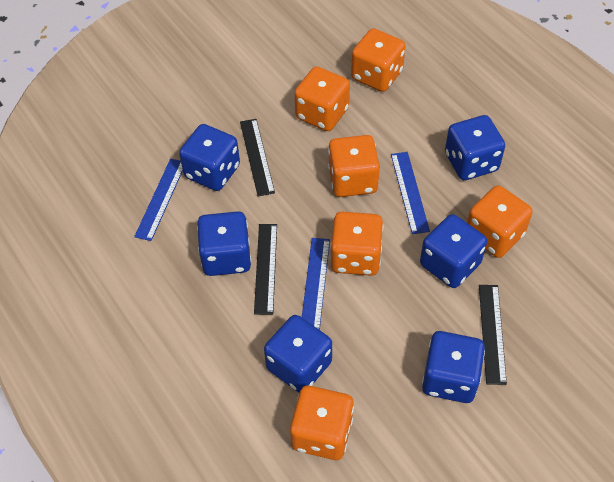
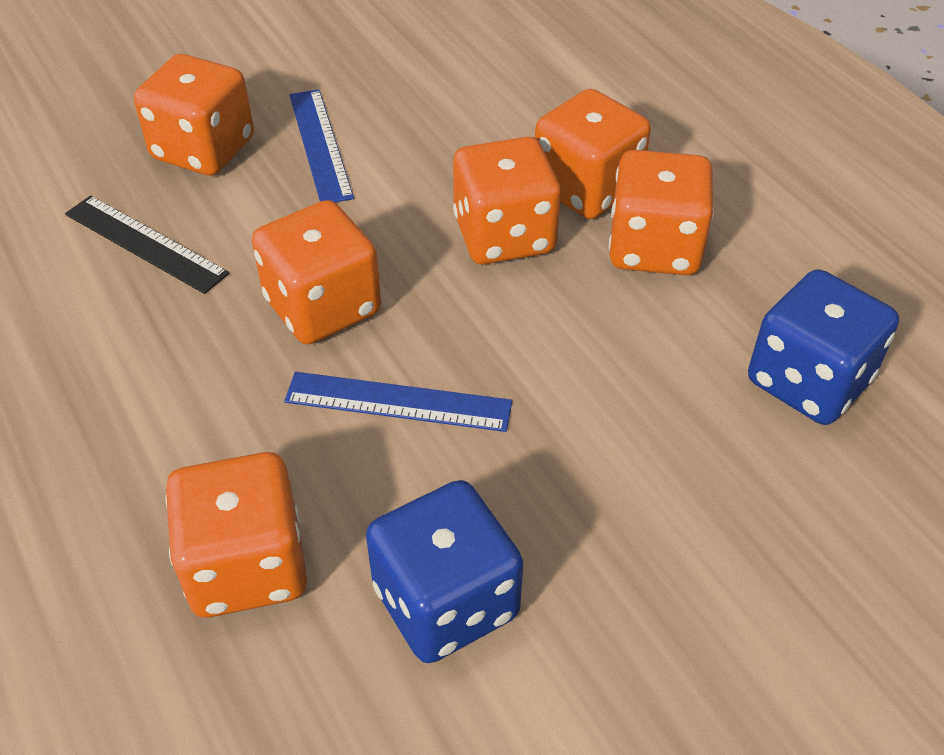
black ruler: [240,119,275,196] [254,224,277,315] [479,285,507,385] = 3 -> [65,195,230,294] = 1
blue dice: [179,124,240,191] [197,211,251,276] [264,315,332,393] [420,214,487,288] [422,331,485,403] [445,115,505,180] = 6 -> [366,480,523,663] [748,269,899,425] = 2
blue ruler: [134,159,183,241] [302,238,330,330] [391,152,430,234] = 3 -> [284,372,512,432] [289,89,354,202] = 2

